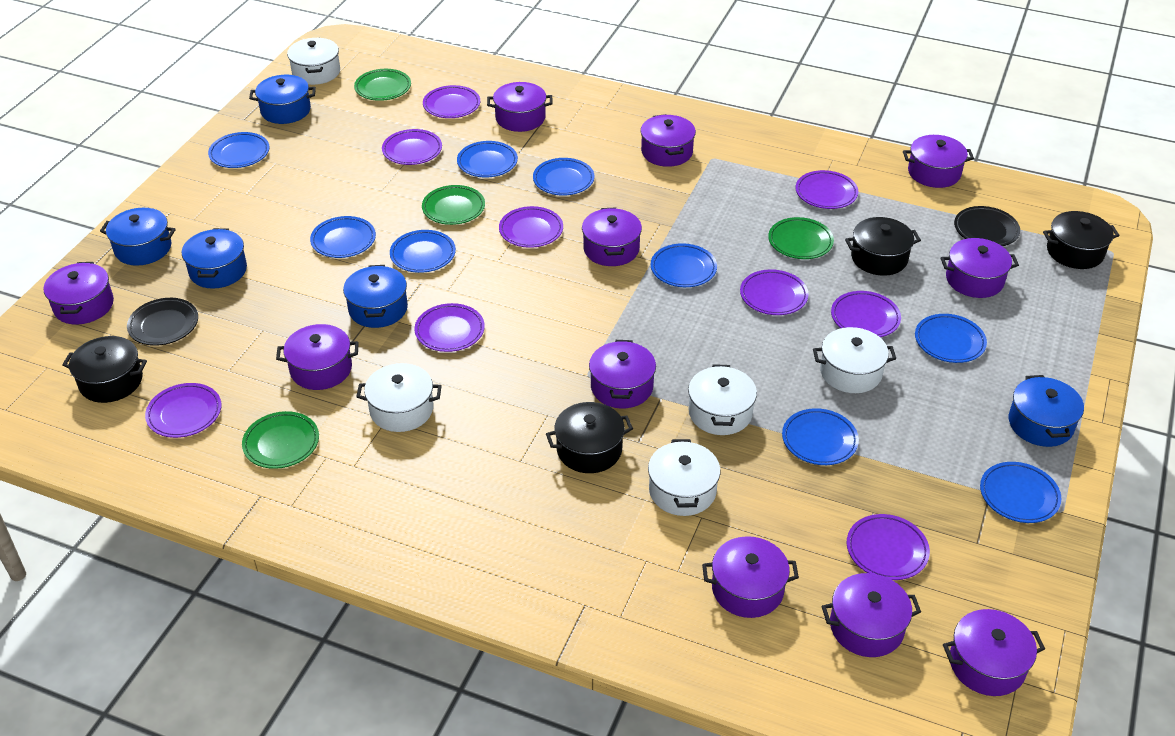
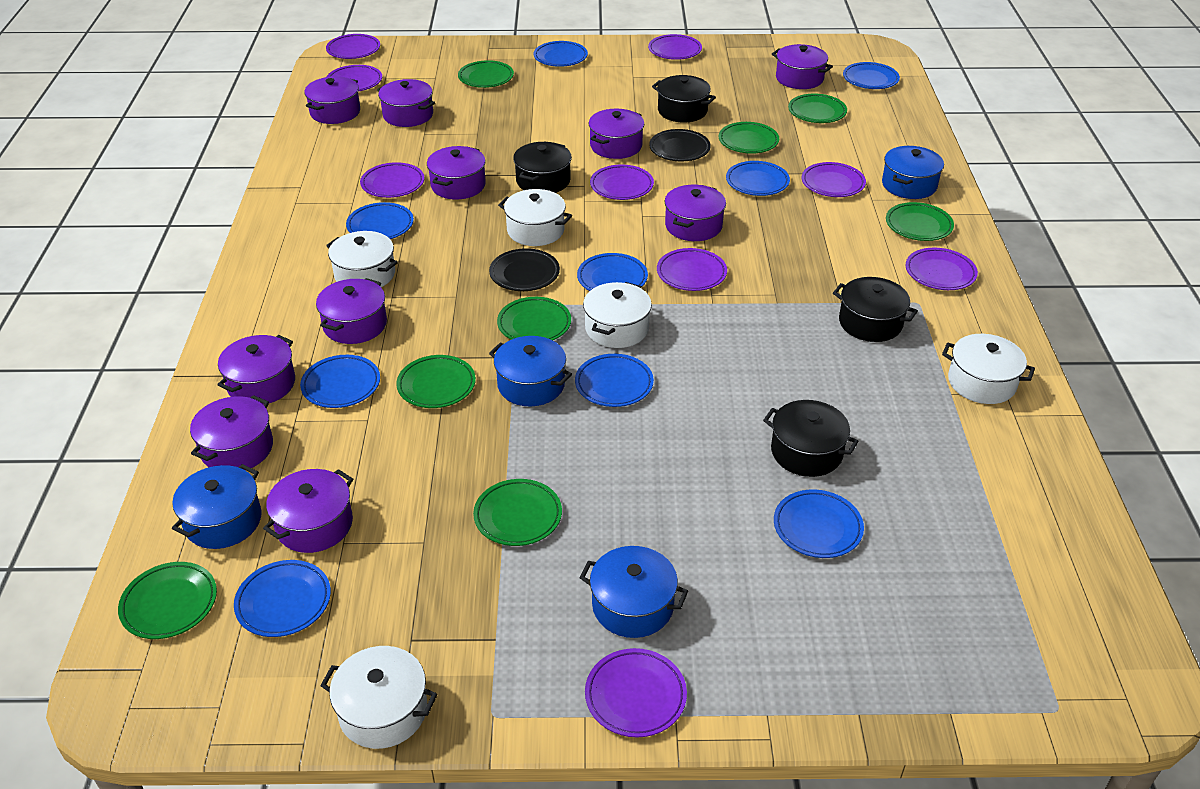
blue pot: [100,208,176,266] [182,228,247,289] [249,75,316,124] [343,265,408,328] [1009,375,1084,447] = 5 -> [172,464,262,549] [489,336,572,407] [580,546,688,638] [882,146,944,199] = 4
green plate: [242,411,319,469] [354,69,411,101] [422,185,485,225] [768,217,834,259] = 4 -> [118,562,217,639] [396,355,476,408] [458,60,514,88] [473,479,562,546] [497,297,571,340] [719,122,779,154] [788,94,847,123] [886,202,954,241] = 8
purple pot: [43,262,114,325] [276,324,359,390] [487,82,553,132] [582,207,642,266] [589,340,656,409] [640,114,696,167] [702,536,799,618] [821,573,921,657] [903,135,974,188] [941,238,1019,298] [943,609,1045,696] = 11 -> [190,395,273,468] [217,335,295,405] [263,469,353,553] [304,76,360,124] [316,278,387,344] [377,79,435,127] [427,146,486,200] [589,109,644,159] [665,185,726,241] [772,44,833,89] = 10

